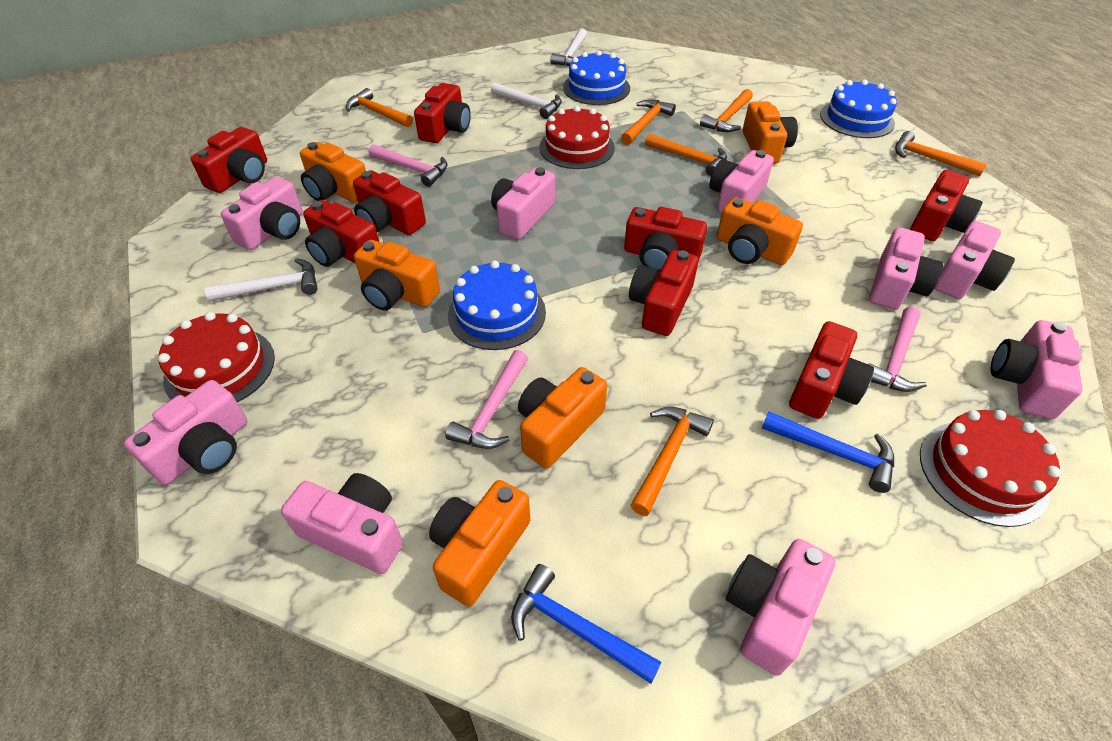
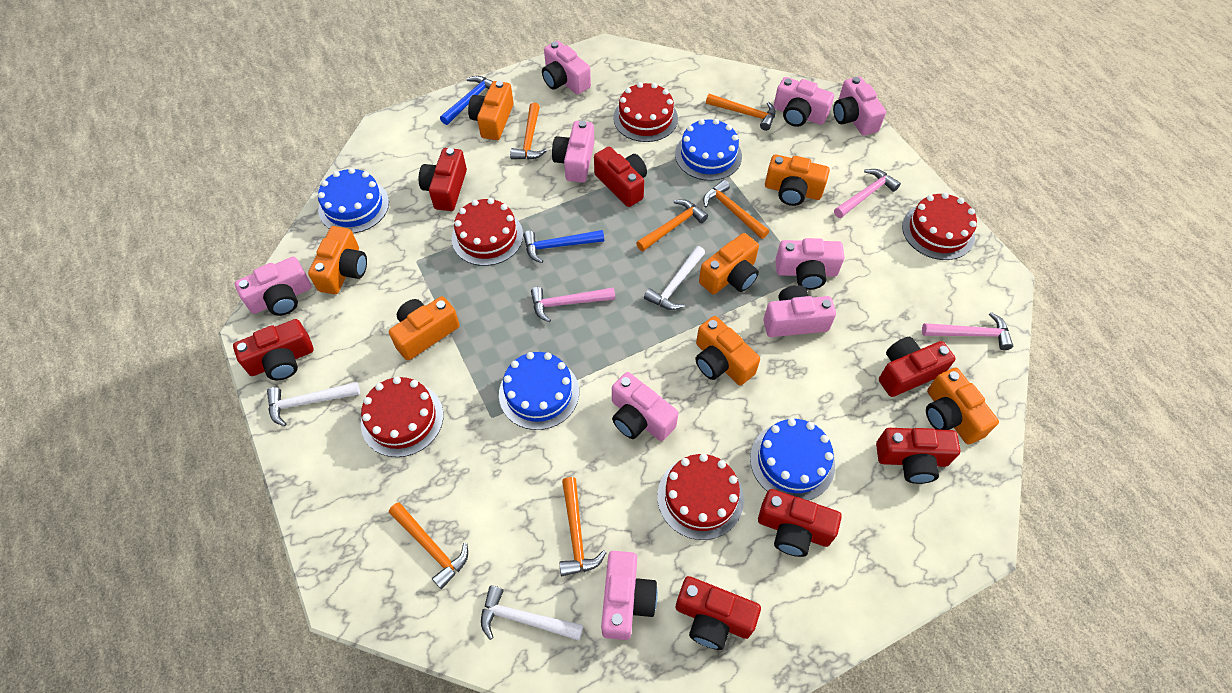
blue cake: [448,260,546,350] [563,50,630,105] [820,79,897,138] = 3 -> [318,168,389,233] [499,352,579,430] [675,119,742,181] [750,418,835,501] = 4
orange camera: [300,142,366,203] [354,240,440,311] [429,480,530,607] [518,367,607,468] [717,197,803,265] [743,101,798,164] = 6 -> [308,226,367,294] [389,296,460,360] [468,81,514,140] [696,316,760,385] [699,233,759,294] [765,154,830,206] [926,368,999,445] = 7
red cake: [158,312,275,402] [539,106,615,169] [920,410,1061,527] = 3 -> [361,377,444,457] [451,198,523,266] [613,82,678,142] [657,454,744,540] [902,193,977,260] = 5
red camera: [191,127,267,193] [303,200,379,267] [353,170,426,235] [414,83,471,143] [624,207,707,270] [629,250,699,336] [789,321,874,419] [910,170,982,241] = 8 -> [233,319,314,380] [419,148,467,211] [594,147,647,207] [676,576,761,650] [758,489,842,557] [876,428,960,484] [879,337,956,397] = 7

